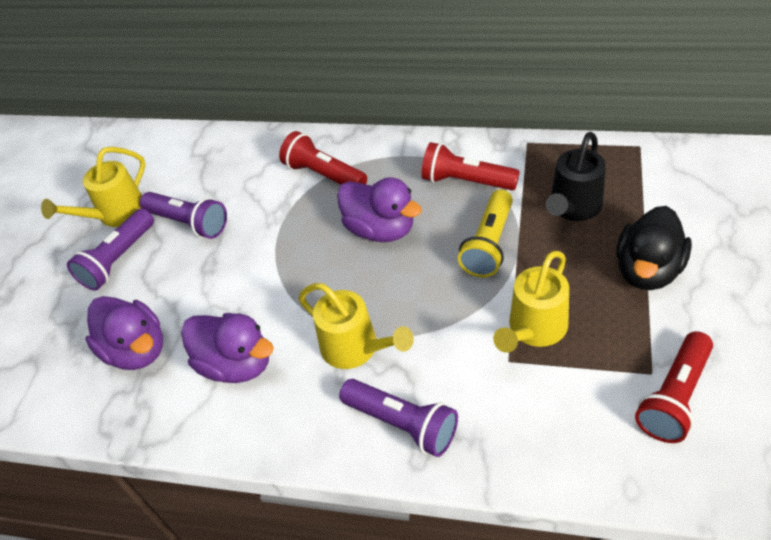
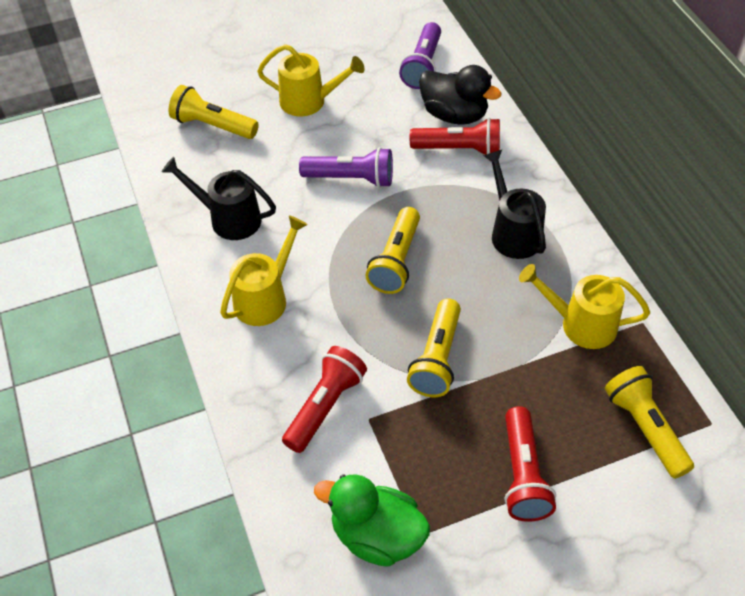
black watering can: [546,132,606,221] = 1 -> [162,157,276,240] [483,150,546,259] = 2
green duck: none = 0 -> [314,474,430,567] = 1
purple duck: [85,296,163,370] [181,313,274,383] [337,177,422,242] = 3 -> none = 0
purple flashlight: [67,209,154,291] [140,192,227,239] [339,379,458,457] = 3 -> [299,147,393,188] [399,22,441,89] = 2
yellow flashlight: [458,189,513,278] = 1 -> [169,85,259,139] [365,207,420,294] [407,299,461,397] [605,366,694,479] = 4

